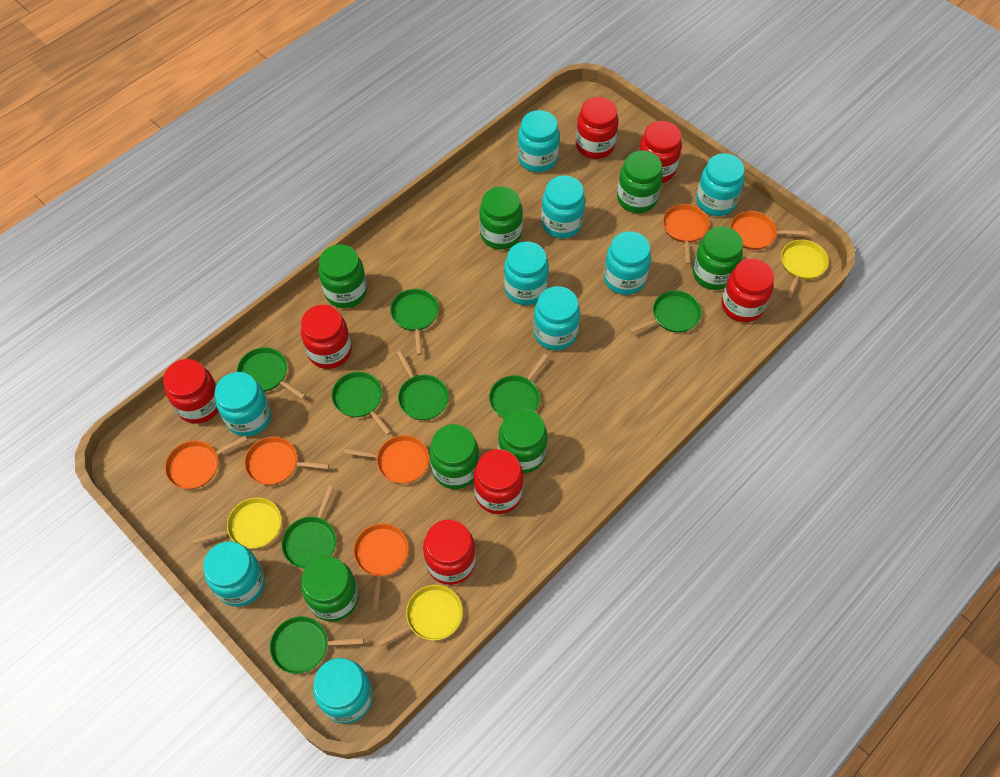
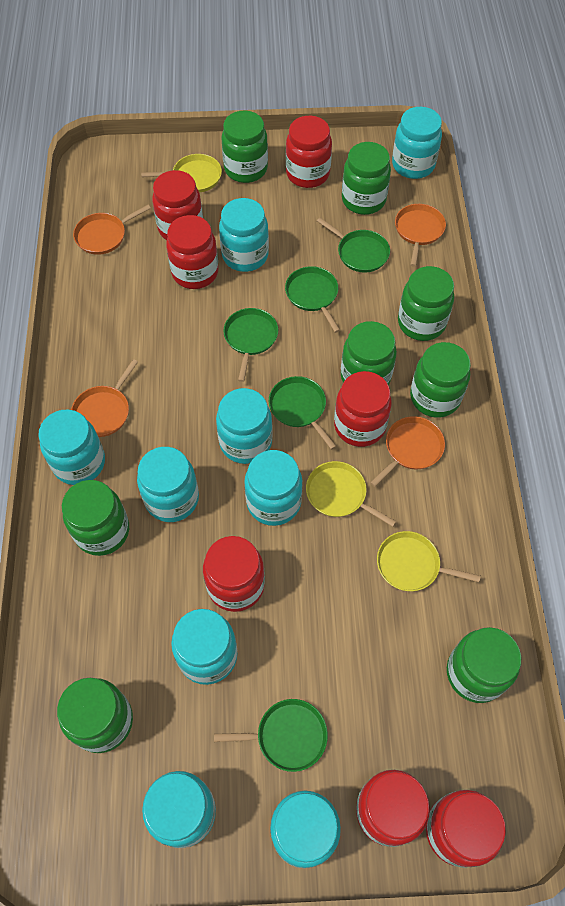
green jar: [301,556,359,622] [318,245,367,308] [429,424,479,489] [479,186,523,250] [498,409,547,474] [617,151,663,213] [693,226,743,290] = 7 -> [57,678,133,753] [62,480,129,556] [222,110,268,183] [341,321,397,385] [342,142,391,215] [398,266,454,341] [410,342,471,418] [447,627,521,703] = 8
green pan: [237,347,306,399] [270,616,364,674] [281,486,336,569] [332,372,391,435] [390,289,439,355] [397,350,449,420] [489,354,548,419] [629,290,702,333] = 8 -> [214,699,328,772] [224,308,278,382] [269,376,336,450] [285,266,340,333] [317,218,390,273] = 5
orange pan: [165,436,247,489] [244,437,329,485] [344,435,429,484] [354,524,409,610] [663,204,709,264] [730,211,807,250] = 6 -> [71,359,138,437] [73,205,151,255] [370,416,445,487] [395,204,446,267] = 4

